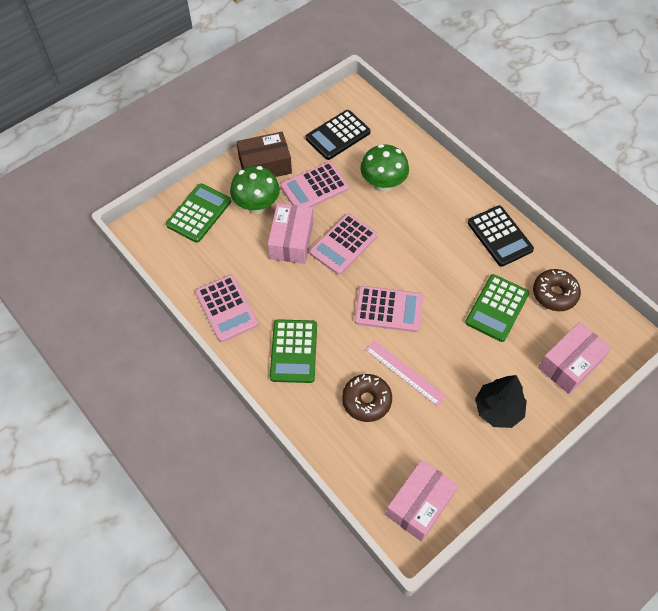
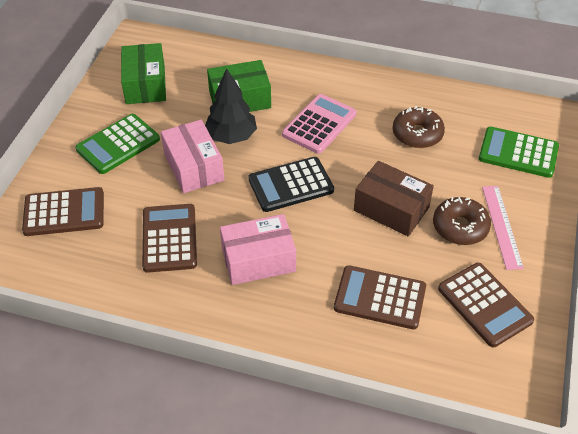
black calculator: [306,110,371,160] [468,205,534,267] = 2 -> [248,157,334,212] = 1
brown calculator: none = 0 -> [22,187,104,236] [142,204,197,273] [334,265,426,329] [438,263,534,348] = 4
green box: none = 0 -> [121,43,166,104] [207,60,271,112] = 2
green calculator: [166,183,231,243] [270,319,317,383] [465,274,529,342] = 3 -> [75,114,160,174] [479,126,559,178] = 2
green mushroom: [230,166,280,214] [360,144,409,192] = 2 -> none = 0
pink box: [268,203,313,264] [386,460,459,542] [538,322,612,394] = 3 -> [161,120,224,193] [220,214,296,285] = 2
pink calculator: [195,275,258,342] [280,161,349,207] [310,214,378,275] [354,286,423,332] = 4 -> [282,94,357,154] = 1

